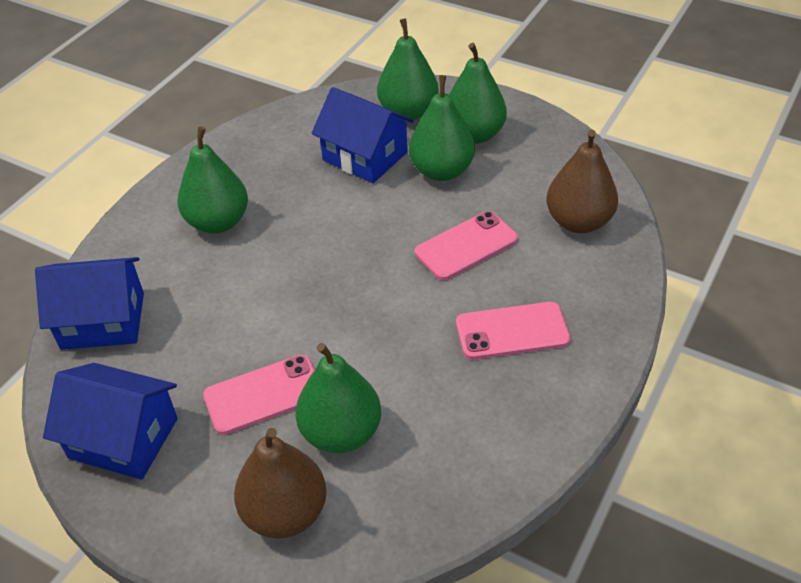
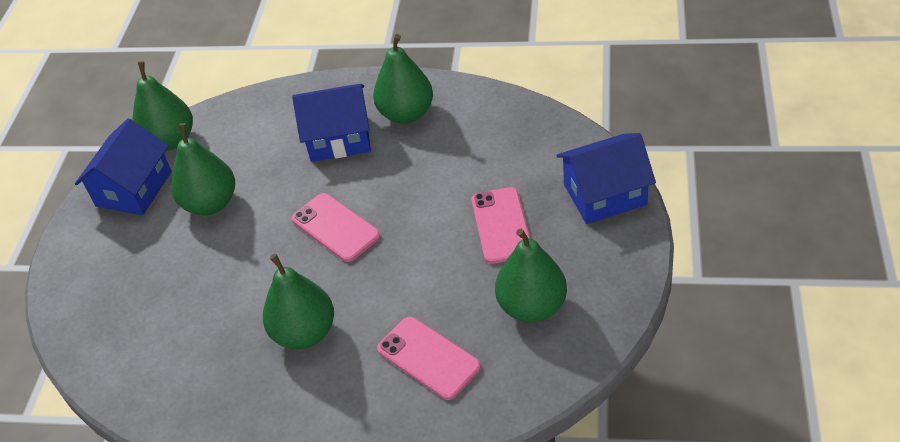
brown pear: [234,428,327,539] [546,130,618,233] = 2 -> none = 0

